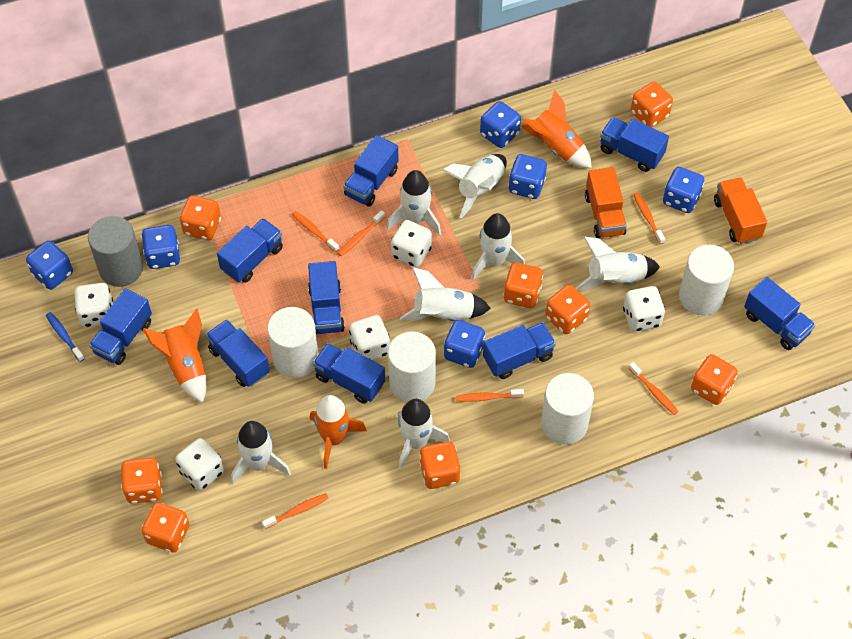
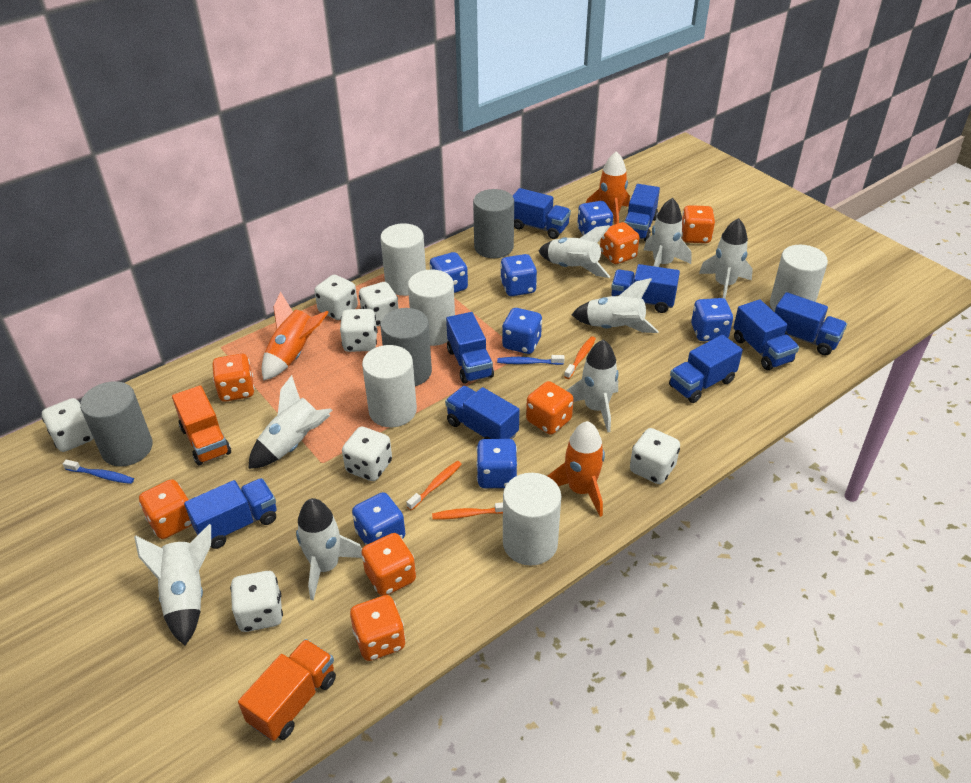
blue dice: [26,241,73,290] [141,225,180,269] [444,320,485,368] [480,101,521,148] [508,154,547,199] [663,167,704,213] = 6 -> [352,492,405,545] [430,252,468,293] [476,439,517,488] [500,254,537,296] [502,308,542,354] [577,201,613,235] [691,298,733,341] = 7
blue toothbrush: [46,312,85,362] = 1 -> [63,460,134,484] [497,355,564,365] = 2
grey cylinder: [88,216,143,287] = 1 -> [80,381,153,467] [380,308,432,386] [473,189,514,258] = 3
orange dice: [121,457,163,504] [142,502,189,553] [180,195,221,240] [419,442,461,489] [503,262,543,308] [545,285,590,334] [631,82,673,127] [691,354,738,405] = 8 -> [139,479,192,539] [212,354,255,402] [350,595,406,661] [361,533,416,596] [526,381,573,435] [600,222,639,264] [682,205,715,243] = 7
orange toothbrush: [262,493,329,529] [292,211,339,252] [337,210,385,256] [456,389,524,402] [628,362,679,415] [633,192,665,244] = 6 -> [406,461,462,511] [432,502,503,520] [564,336,596,379] = 3
white cylinder: [267,307,319,378] [388,331,436,402] [541,373,594,445] [679,245,734,316] = 4 -> [362,345,417,427] [380,223,426,296] [408,269,455,346] [503,473,561,566] [770,245,828,312] = 5
white dice: [75,283,113,327] [176,438,224,491] [349,315,390,360] [391,220,432,267] [623,286,665,332] = 5 -> [42,398,94,452] [230,571,283,632] [314,275,358,320] [340,309,377,352] [342,426,392,481] [359,282,399,327] [630,428,680,484] = 7
white rocket: [231,421,291,484] [387,170,441,236] [398,399,450,469] [400,267,491,321] [443,154,507,218] [471,213,525,280] [575,237,660,290] = 7 -> [134,524,211,645] [248,375,332,469] [296,498,362,600] [539,225,610,278] [566,339,619,432] [571,278,659,333] [644,198,691,267] [699,218,753,299] = 8

